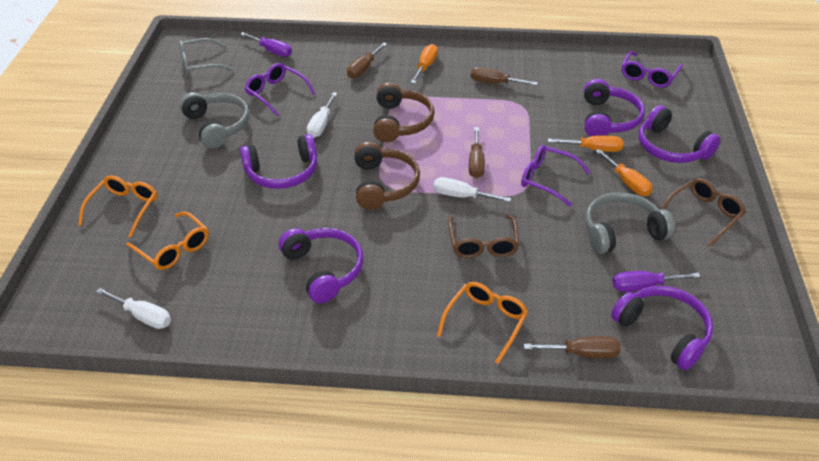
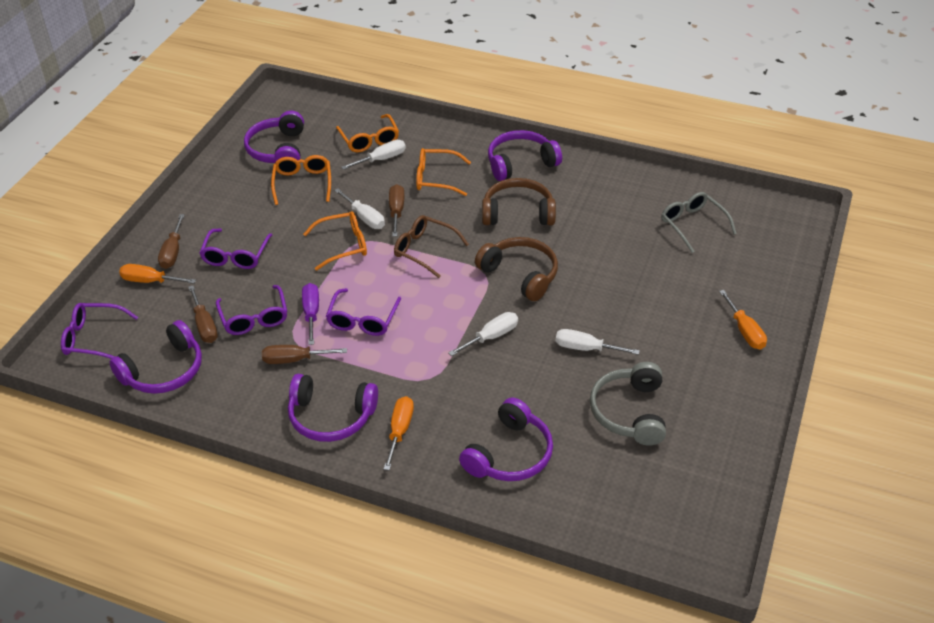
brown glasses: [448,215,519,258] [661,178,746,247] = 2 -> [394,215,469,278] = 1
grey headphones: [180,92,249,148] [585,192,675,254] = 2 -> [590,362,666,446] = 1
orange glasses: [78,175,158,238] [126,211,209,270] [437,282,528,364] = 3 -> [271,155,331,205] [303,211,367,271] [336,114,399,152] [416,148,471,196] = 4
purple glasses: [245,63,315,116] [521,145,591,207] [622,51,683,88] = 3 -> [61,303,138,359] [199,228,272,269] [216,285,287,335] [326,288,401,336] = 4
purple screwdriver: [240,32,292,57] [612,271,701,292] = 2 -> [302,283,319,345] = 1
white screwdriver: [96,288,171,329] [307,93,337,138] [433,177,511,202] = 3 -> [334,188,385,229] [341,140,406,170] [449,312,518,356] [556,329,640,355] = 4

